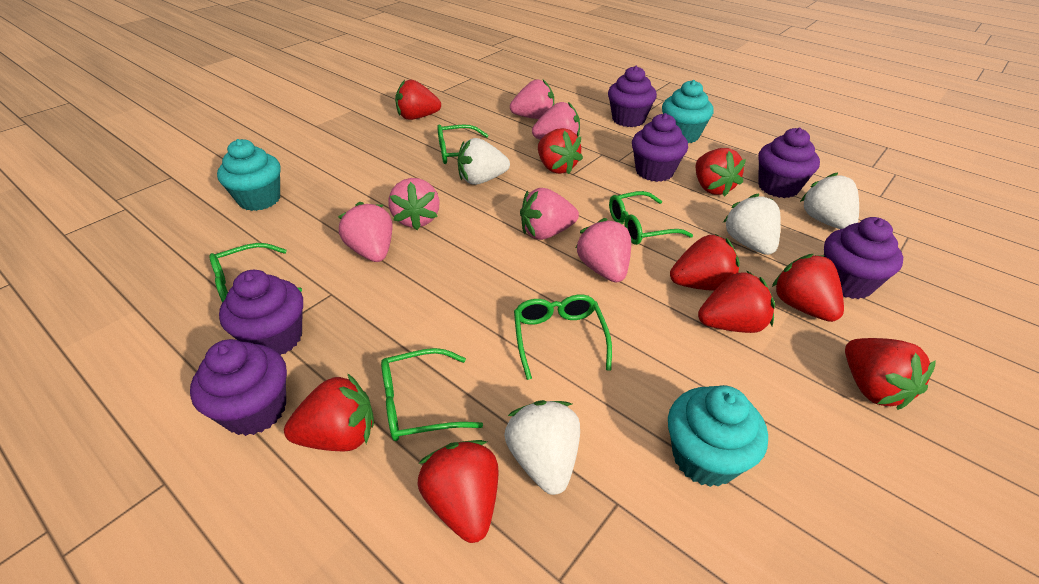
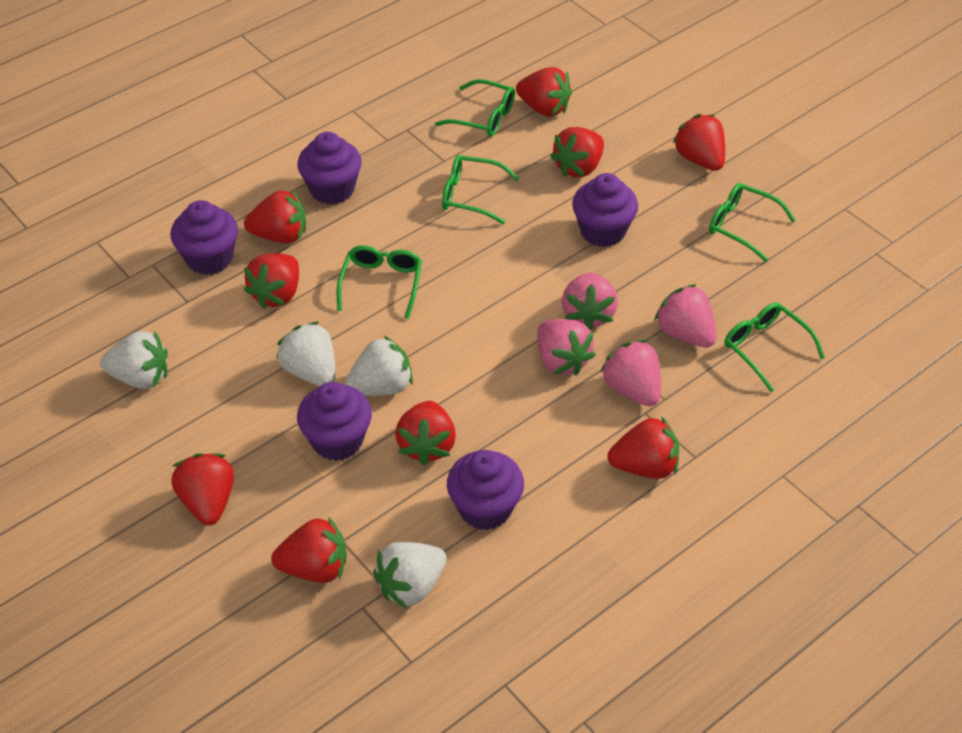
pink strawberry: [338,201,393,262] [388,178,440,230] [510,79,554,119] [520,188,579,240] [532,102,580,140] [576,218,631,282] = 6 -> [537,319,596,376] [562,273,618,330] [600,340,661,406] [654,284,717,347] = 4
purple cupcake: [190,339,287,436] [219,270,303,355] [608,66,657,127] [632,113,688,182] [758,128,820,198] [824,217,903,299] = 6 -> [171,200,238,275] [297,132,362,205] [297,382,372,461] [447,450,524,530] [572,173,638,247] = 5
turquoise cupcake: [217,139,281,211] [662,80,714,143] [668,385,768,487] = 3 -> none = 0

